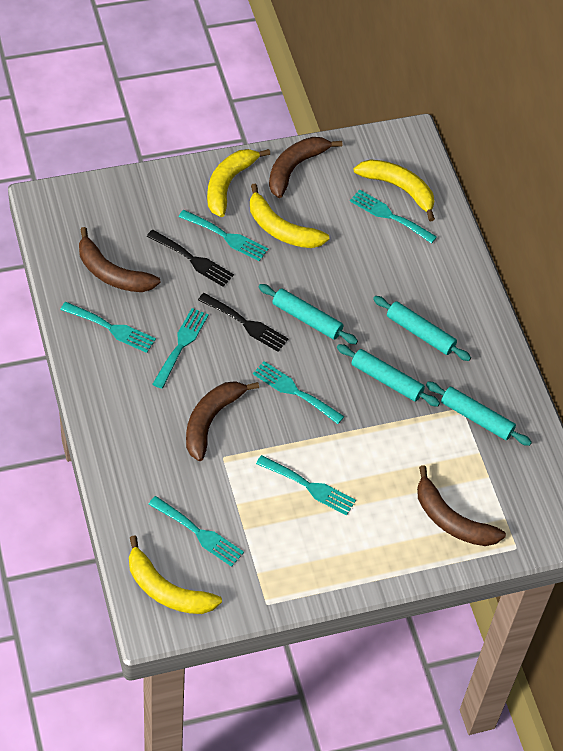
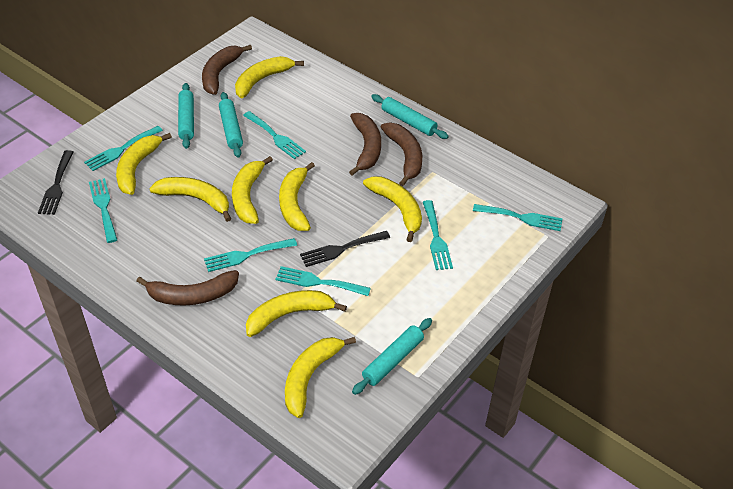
yellow banana: [129,536,222,614] [207,149,270,217] [250,184,329,248] [353,159,435,221] = 4 -> [116,133,172,195] [149,177,231,222] [232,156,273,224] [235,56,304,98] [246,290,347,337] [279,162,315,231] [285,337,356,418] [363,176,422,242] = 8

